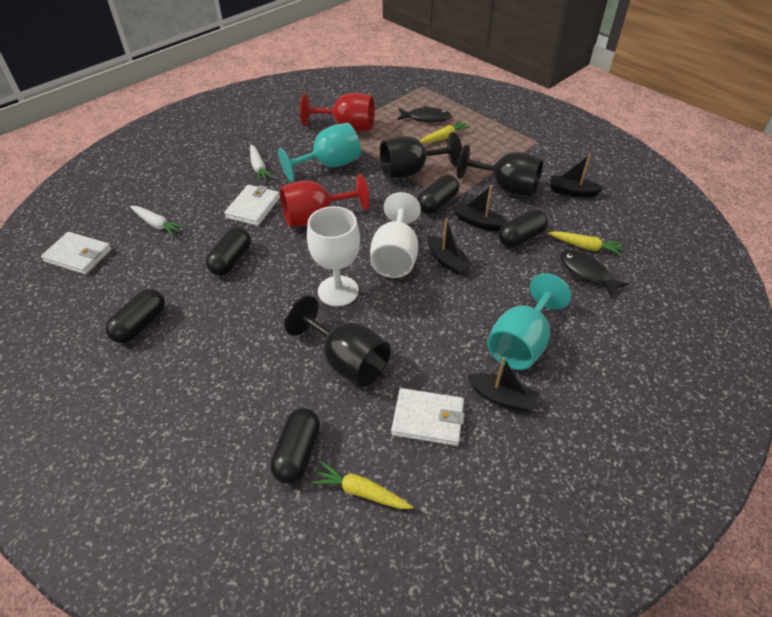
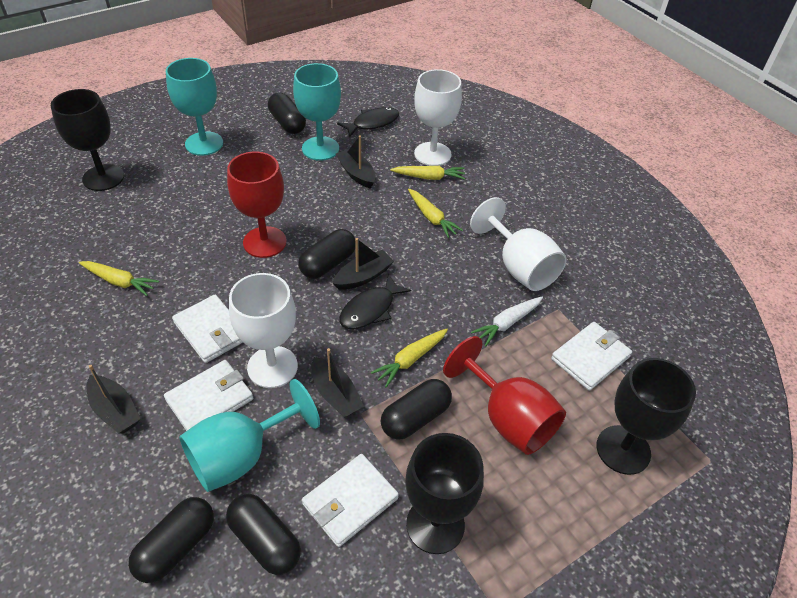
turquoise goblet: [278,123,361,182] [487,273,572,370] = 2 -> [166,58,223,156] [179,379,320,492] [293,63,341,161] = 3
white carrot: [130,206,185,237] [250,145,273,182] = 2 -> [471,297,543,347] = 1
white goblet: [307,206,360,307] [370,192,421,278] = 2 -> [229,273,298,388] [414,69,462,166] [470,197,566,291] = 3
white wallet: [41,232,112,275] [224,185,280,226] [391,388,464,446] = 3 -> [164,360,253,431] [172,295,243,363] [302,454,399,547] [551,322,632,391] = 4
yellow carrot: [311,462,413,509] [420,121,470,144] [548,231,624,256] = 3 -> [79,261,159,296] [371,329,448,387] [390,166,465,180] [408,189,463,238] = 4

